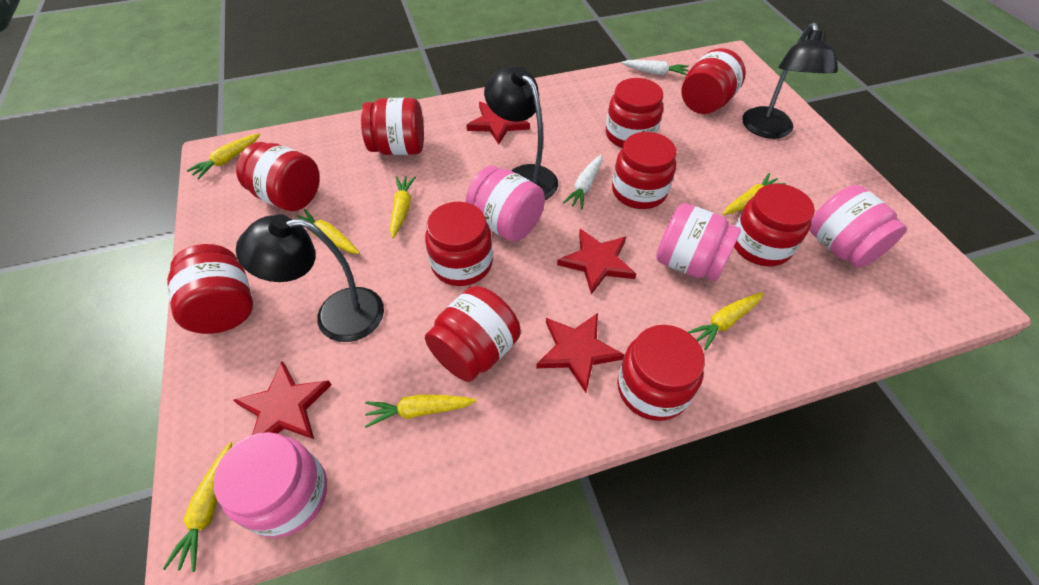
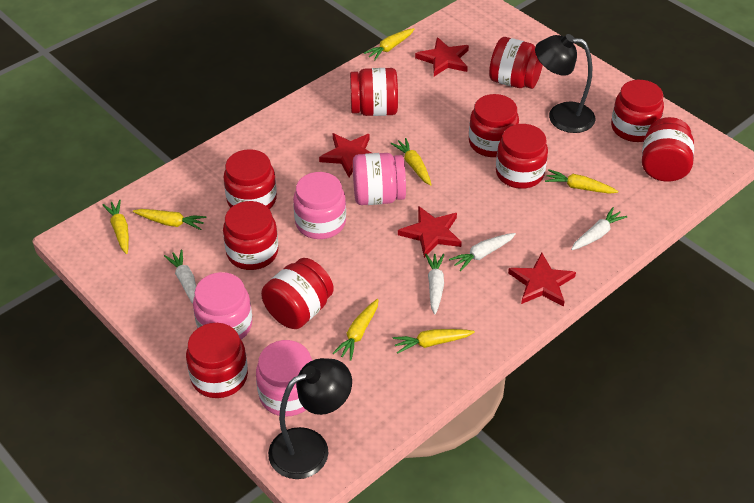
black lamp: [236,214,384,342] [484,66,558,200] [742,23,838,139] = 3 -> [268,358,352,479] [535,34,595,133] = 2
white carrot: [563,155,602,210] [621,60,689,75] = 2 -> [164,249,196,304] [425,254,444,314] [449,233,516,271] [571,207,627,250] = 4

